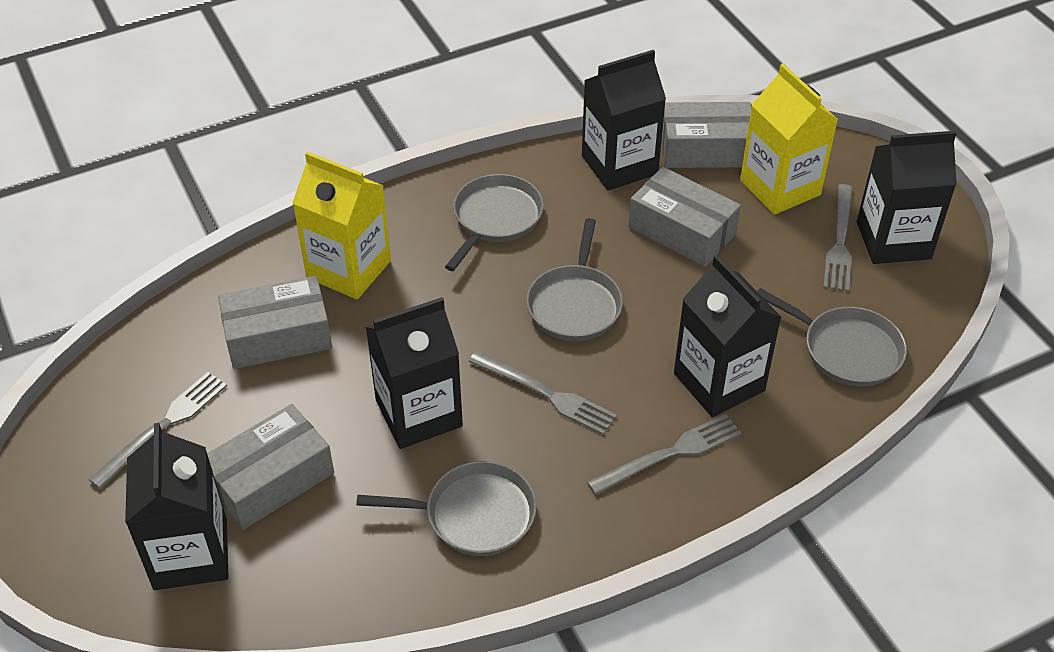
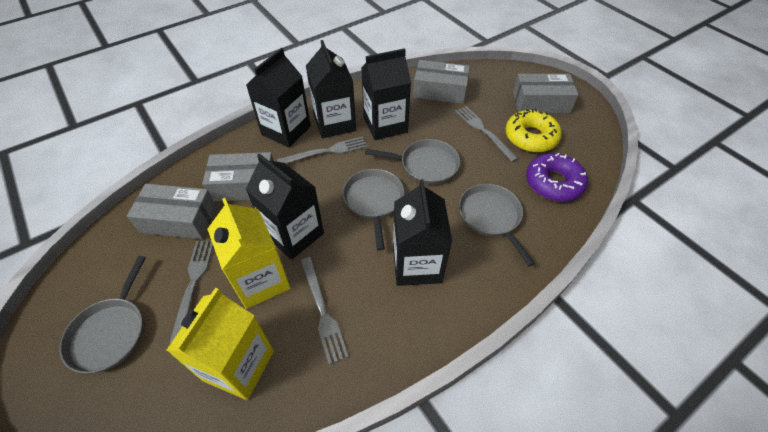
purple donut: none = 0 -> [526,153,588,202] = 1
yellow donut: none = 0 -> [506,108,562,152] = 1

